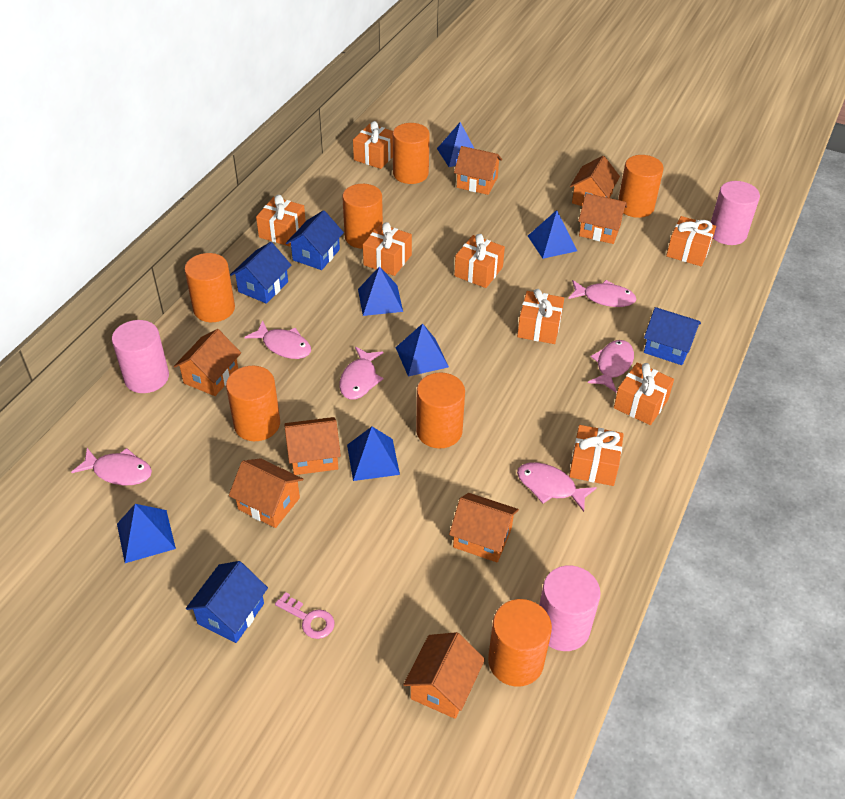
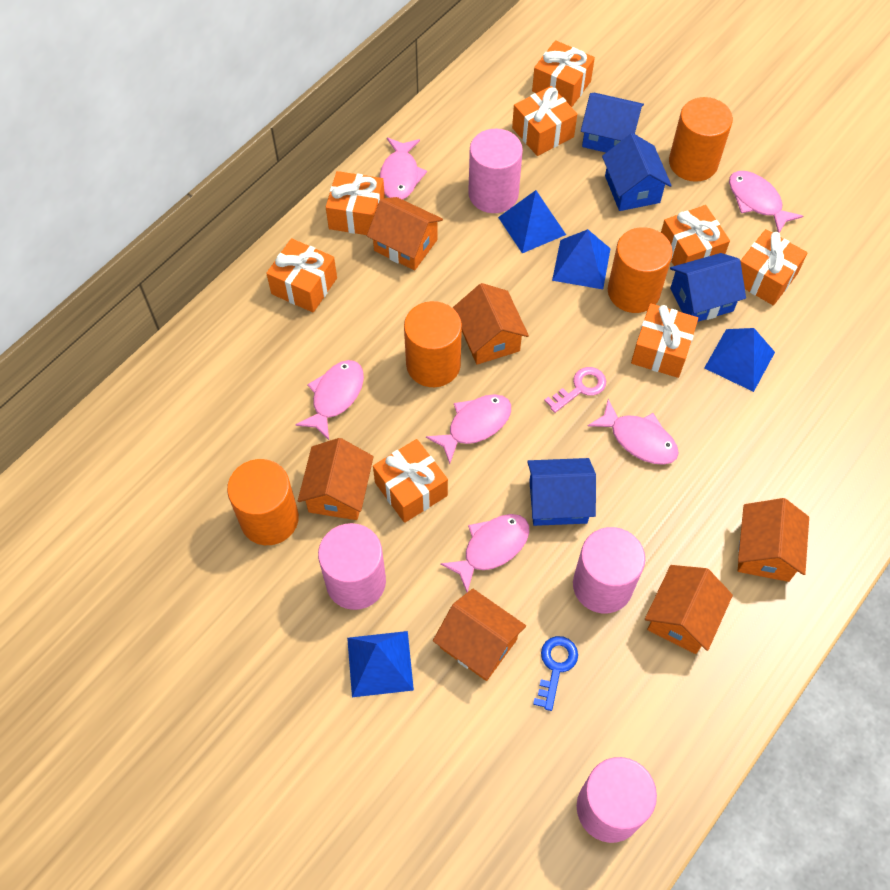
blue key: none = 0 -> [533,636,578,711] = 1
blue pyramid: [117,504,176,563] [347,427,400,481] [358,266,403,316] [395,323,449,377] [437,122,475,167] [528,210,577,259] = 6 -> [347,631,414,697] [498,190,566,253] [552,229,611,289] [704,328,775,392] = 4
orange cylinder: [184,253,235,322] [226,366,280,441] [342,184,383,249] [393,123,430,184] [416,373,465,449] [488,599,552,687] [618,155,664,218] = 7 -> [227,459,299,545] [404,301,462,387] [608,227,673,313] [669,97,733,182] = 4
orange house: [174,329,241,396] [229,458,303,528] [285,417,341,475] [403,632,485,719] [449,493,519,563] [454,146,502,195] [570,156,620,206] [578,193,627,244] = 8 -> [298,438,374,520] [367,197,443,270] [433,589,526,681] [453,283,529,365] [645,565,733,654] [737,498,809,582] = 6
pink cylinder: [112,320,169,393] [539,565,601,651] [711,181,760,245] = 3 -> [318,523,386,610] [468,129,523,213] [573,527,645,613] [577,757,657,843] = 4

